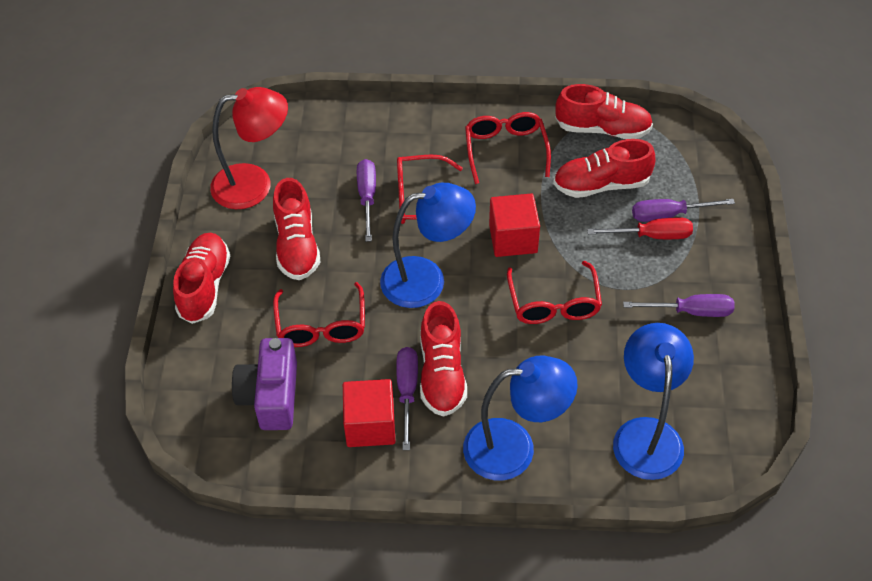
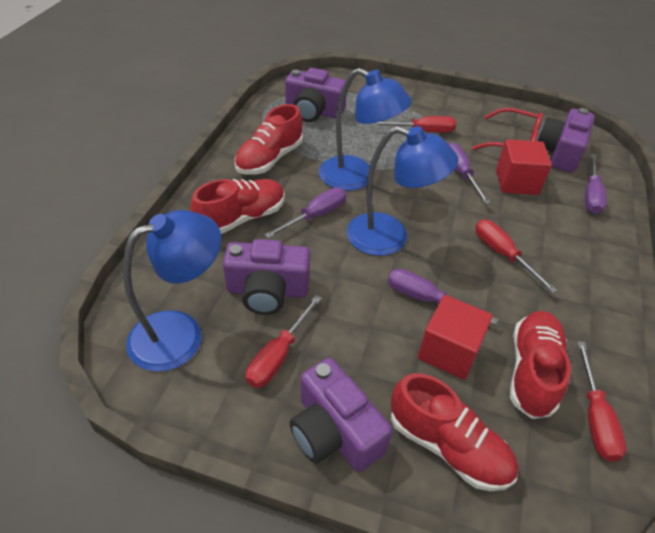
purple camera: [232,338,297,430] = 1 -> [223,239,310,315] [285,68,347,122] [290,358,392,472] [537,108,595,173] = 4
red glasses: [273,282,365,347] [397,155,463,224] [465,112,551,184] [507,261,602,324] = 4 -> [472,108,543,150] = 1
red lamp: [210,87,288,209] = 1 -> none = 0
red screwdriver: [587,217,693,239] = 1 -> [246,295,322,388] [372,116,456,133] [475,219,557,293] [577,341,626,462] = 4
red shoe: [173,233,230,324] [273,178,320,280] [420,301,467,417] [553,139,656,198] [556,84,653,139] = 5 -> [190,179,285,234] [235,104,303,175] [391,373,518,491] [510,311,571,419] = 4

